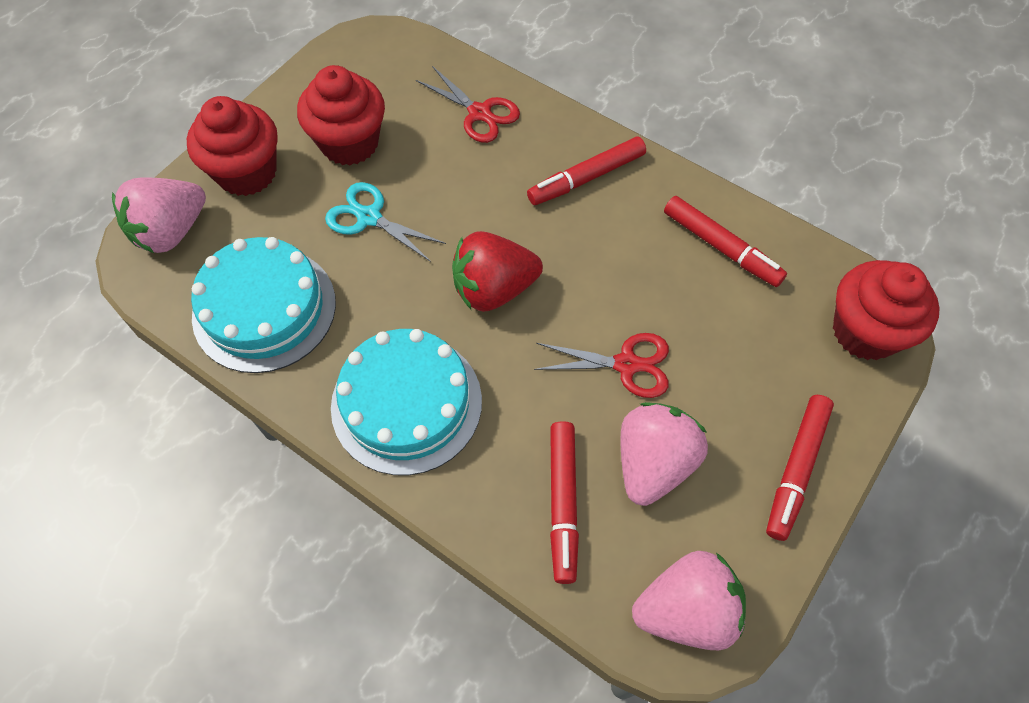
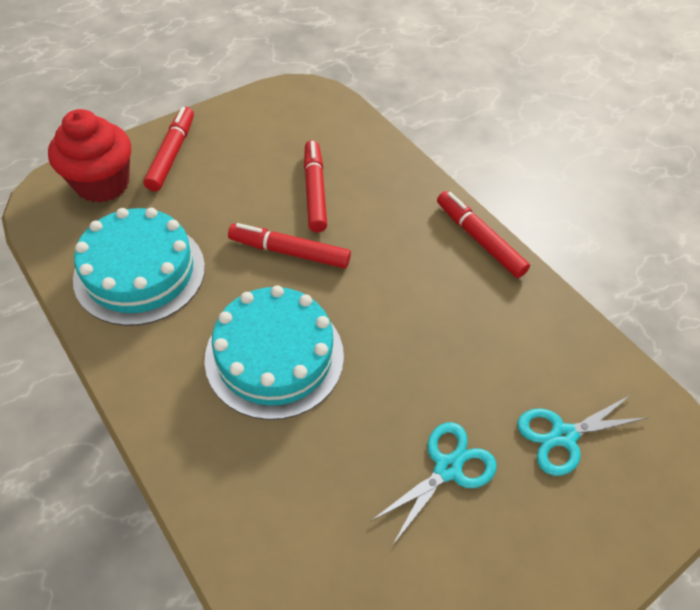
pink strawberry: [112,178,206,254] [621,402,708,506] [632,551,746,650] = 3 -> none = 0
red cupcake: [187,96,278,196] [297,65,385,165] [833,260,940,360] = 3 -> [48,109,131,203] = 1
red scissors: [416,66,520,143] [534,333,669,398] = 2 -> none = 0
red strawberry: [452,231,543,312] = 1 -> none = 0
turquoise scissors: [325,182,446,262] = 1 -> [371,422,497,546] [517,396,649,476] = 2

